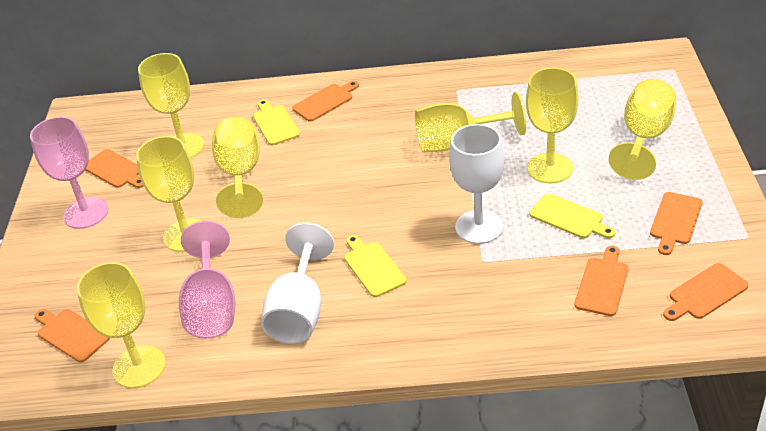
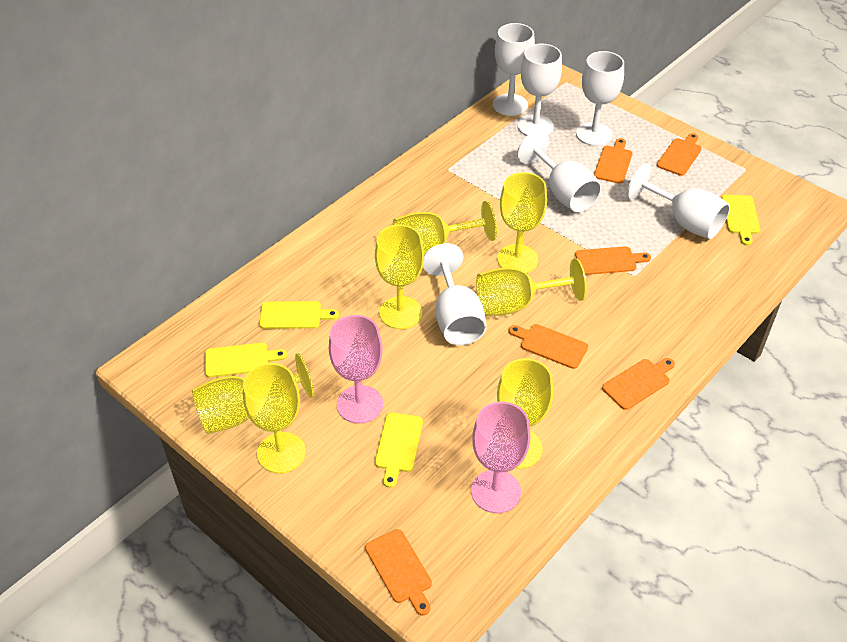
white goblet: [261,223,334,344] [449,124,504,244] = 2 -> [423,243,487,345] [493,23,535,116] [517,130,602,212] [518,44,562,136] [576,51,624,146] [627,163,730,239] = 6
yellow cutting board: [253,99,300,145] [344,235,407,297] [529,193,615,238] = 3 -> [205,343,287,378] [259,301,339,329] [375,412,423,488] [722,195,760,246] = 4

